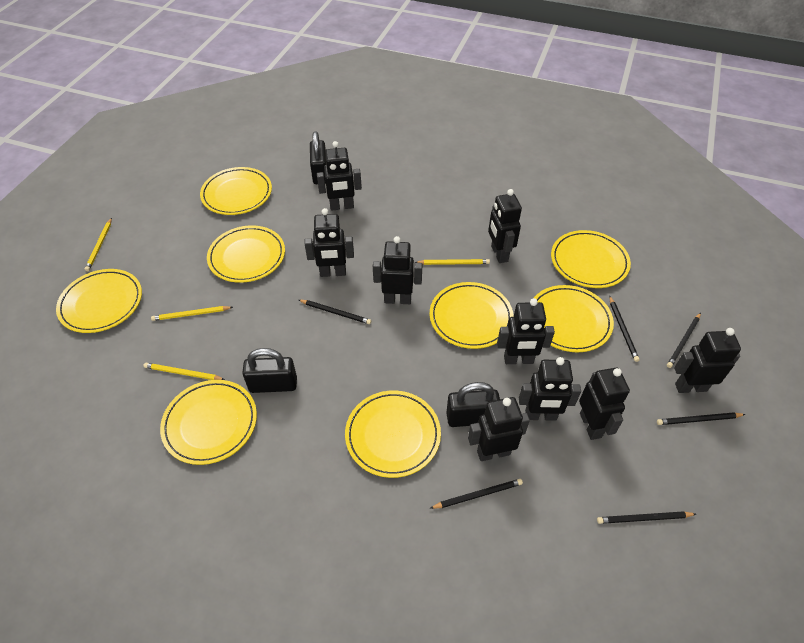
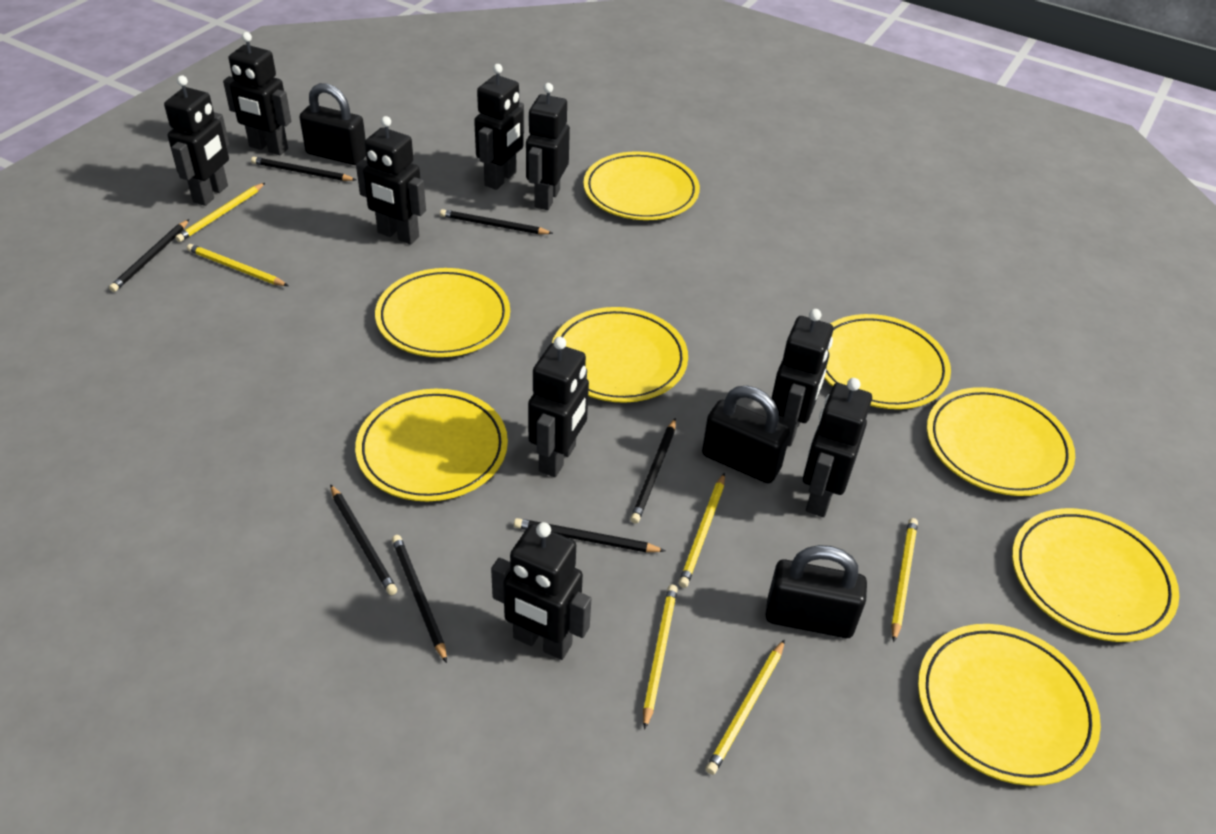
black pencil: [299,300,371,324] [430,479,523,509] [597,511,696,524] [609,296,640,362] [657,412,746,425] [667,313,701,368] = 6 -> [109,219,189,292] [251,157,356,181] [330,484,397,595] [392,535,447,663] [440,209,553,234] [514,518,665,552] [630,418,676,523] = 7
yellow pencil: [85,218,112,271] [144,363,225,380] [151,306,233,321] [415,259,490,265] = 4 -> [175,183,265,242] [187,244,288,286] [643,585,678,730] [679,473,725,588] [706,639,785,775] [891,518,918,642] = 6

